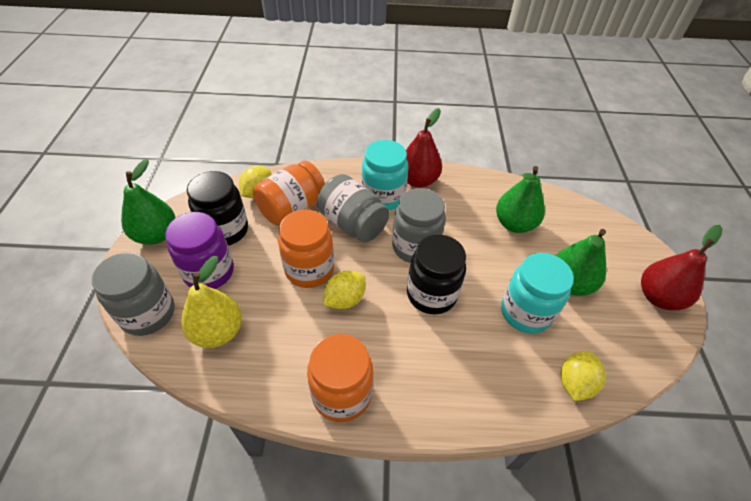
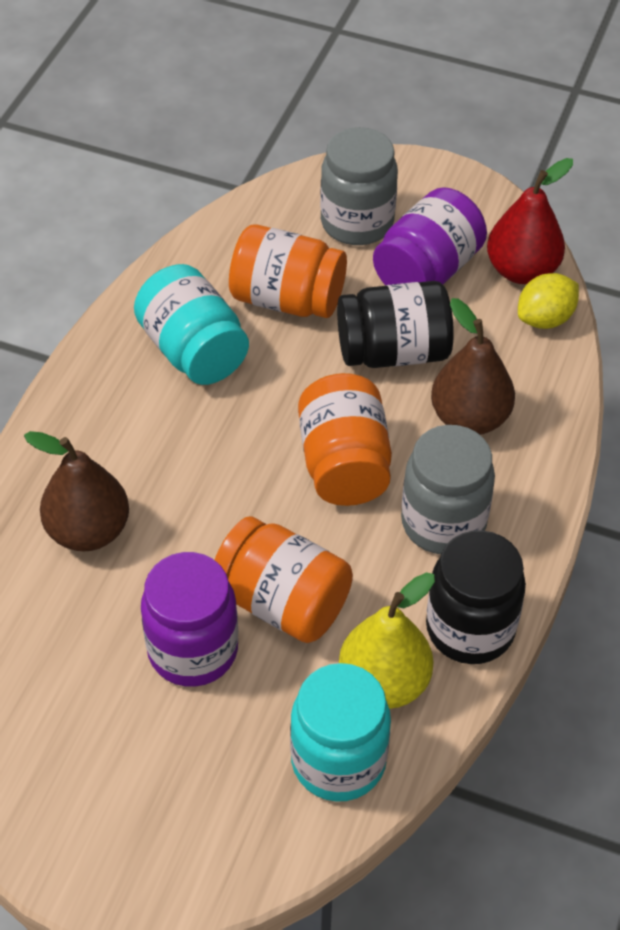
brown pear: none = 0 -> [24,431,129,552] [431,298,515,435] = 2
green pear: [121,159,175,245] [496,166,545,233] [555,229,606,296] = 3 -> none = 0
grey jar: [92,252,175,336] [317,174,389,243] [392,188,446,263] = 3 -> [320,127,398,245] [401,425,495,554] = 2
purple jar: [165,212,234,289] = 1 -> [141,552,238,687] [373,187,487,285] = 2
red pear: [406,108,442,188] [641,225,722,310] = 2 -> [487,158,573,284] = 1
yellow lemon: [239,166,272,198] [323,271,366,309] [560,351,606,401] = 3 -> [518,273,579,329] = 1

